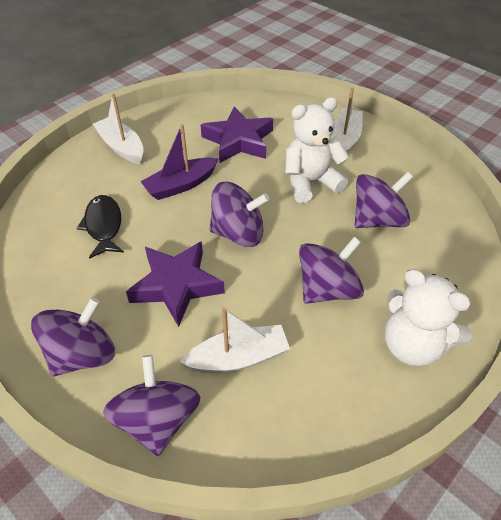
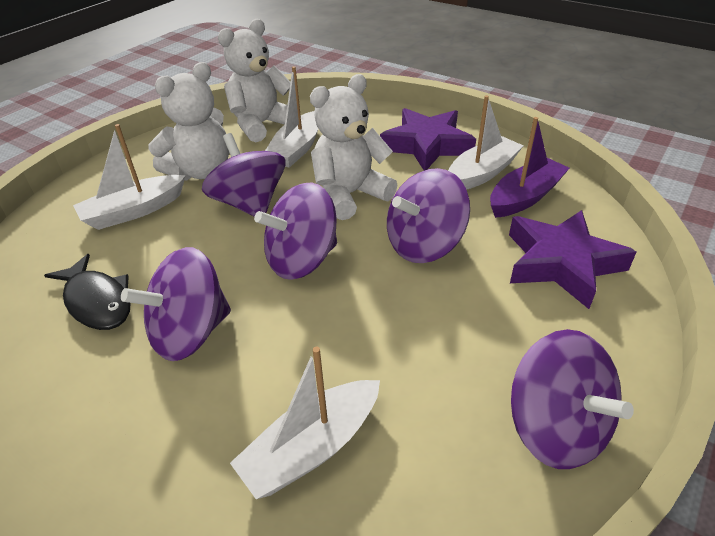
white boat: [93,94,144,164] [180,308,290,373] [330,88,363,153] = 3 -> [73,124,186,230] [230,347,380,499] [265,66,318,168] [448,95,524,190] = 4
white teddy bear: [285,97,349,203] [385,269,472,366] = 2 -> [148,62,229,180] [218,19,290,142] [310,74,397,220] = 3

